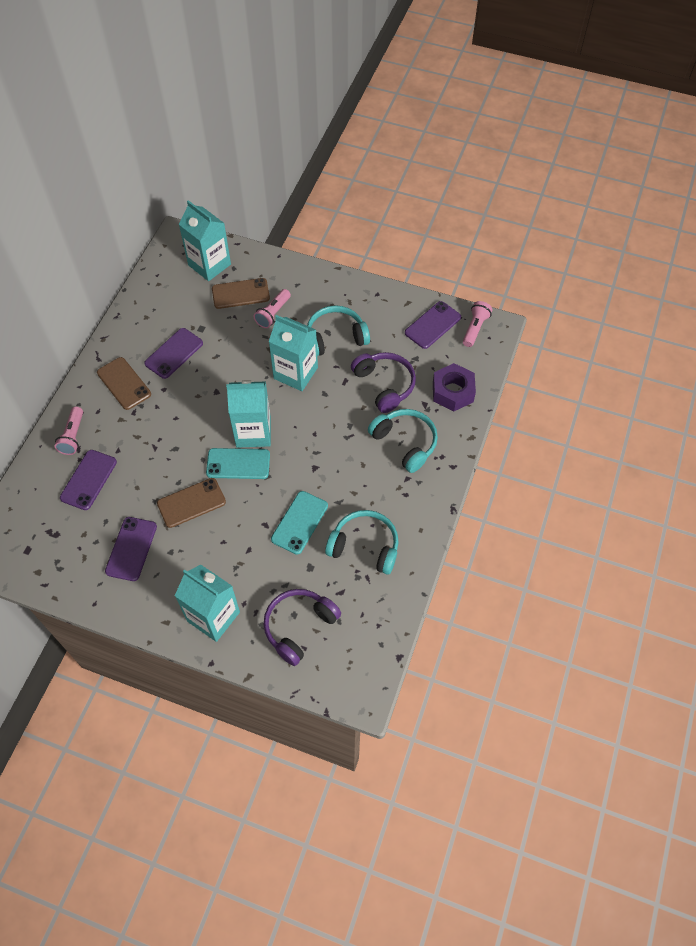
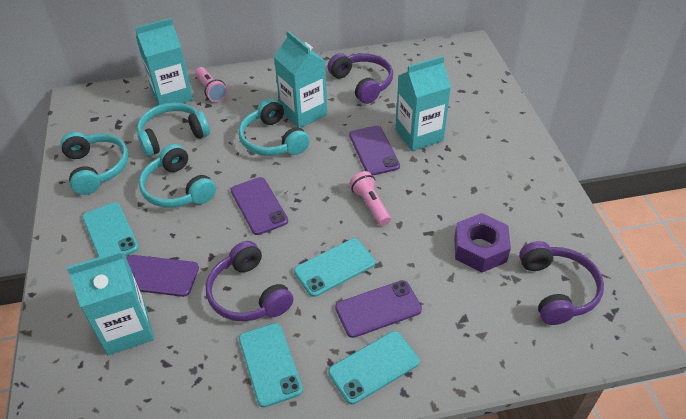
brown phone: [97,357,151,410] [157,478,226,528] [212,278,270,309] = 3 -> none = 0
pink flashlight: [54,407,83,455] [253,289,291,328] [463,301,493,347] = 3 -> [195,67,227,102] [349,171,391,226] = 2
purple headphones: [263,589,341,666] [351,352,416,413] = 2 -> [206,241,293,321] [328,53,393,104] [519,241,604,325] = 3
turquoise headphones: [307,305,370,356] [325,510,399,575] [368,409,438,473] = 3 -> [61,132,129,195] [137,102,210,156] [139,144,216,208] [239,98,310,156] = 4
turquoise phone: [206,448,270,479] [271,491,328,555] = 2 -> [82,202,139,257] [239,323,303,407] [294,238,375,297] [328,331,420,404] = 4

